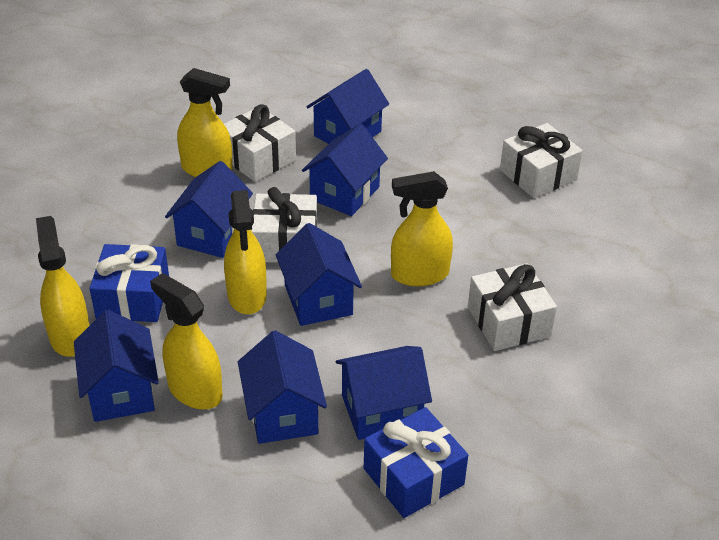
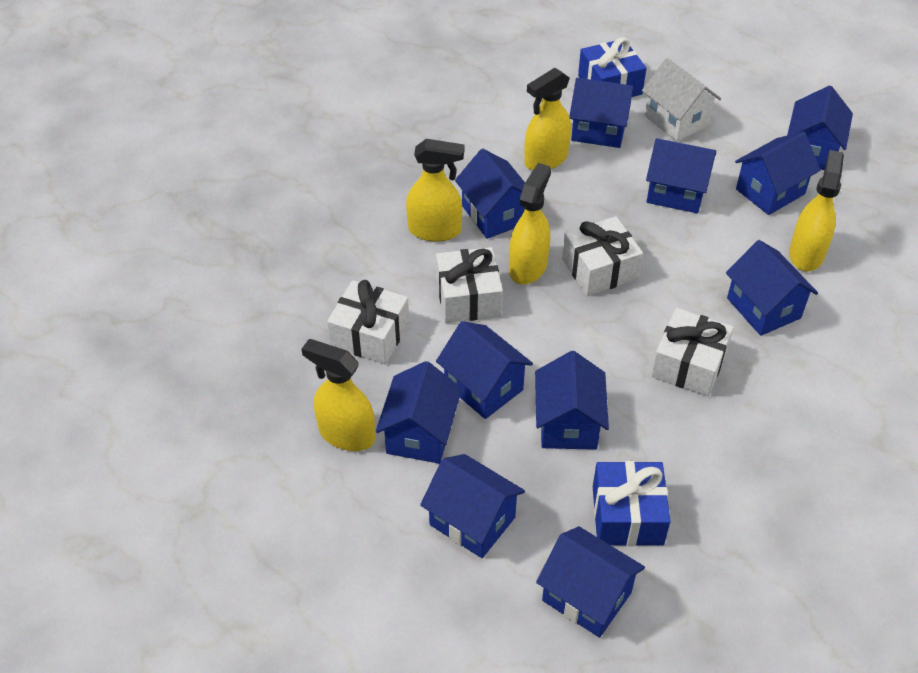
blue house: [74,310,159,422] [165,161,253,258] [238,330,327,444] [276,223,362,326] [302,124,388,216] [307,69,389,144] [336,346,432,440] = 7 -> [376,361,462,464] [420,454,525,558] [436,321,533,419] [455,149,525,239] [535,351,609,450] [536,526,645,638] [569,78,634,148] [646,138,716,213] [726,240,818,336] [735,132,820,215] [787,86,853,170] = 11
white house: none = 0 -> [642,58,721,142] = 1

